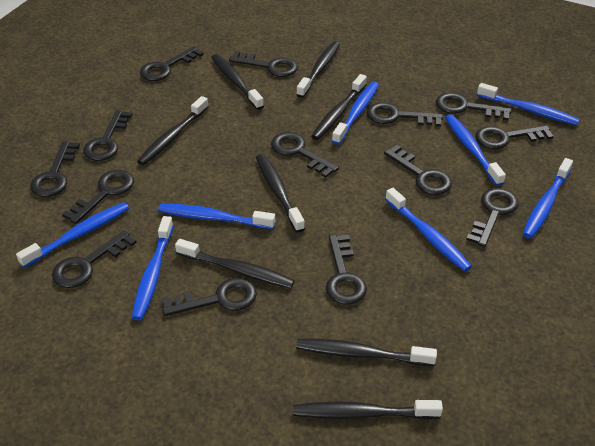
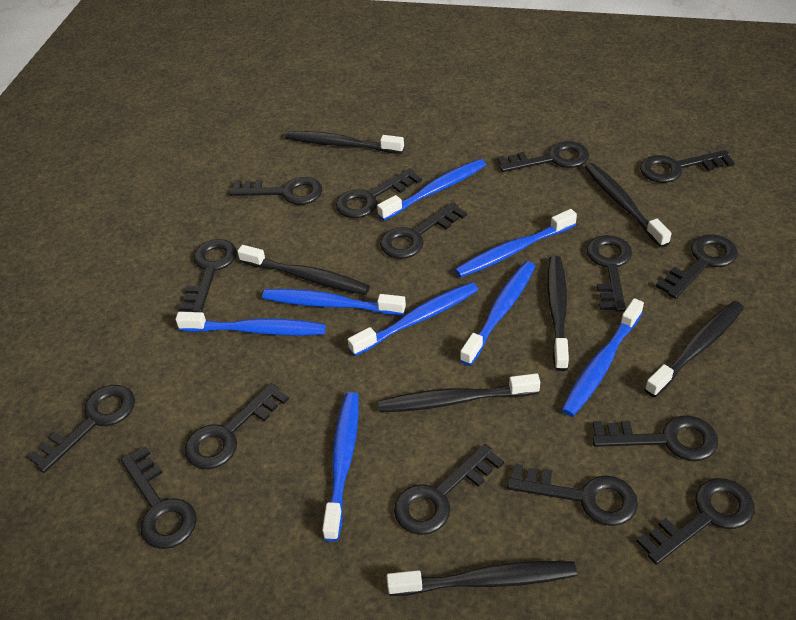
black key: [30,141,80,197] [52,230,137,288] [62,170,134,224] [83,110,132,161] [140,46,204,81] [162,278,257,316] [229,51,298,77] [271,132,339,178] [326,235,367,305] [367,102,443,127] [384,145,452,195] [436,93,512,120] [466,188,519,247] [475,125,554,149] = 14 -> [27,385,135,473] [120,446,197,549] [178,239,237,312] [184,383,289,469] [230,177,323,205] [336,168,422,218] [380,202,467,259] [394,444,504,535] [497,141,589,172] [507,463,638,526] [587,235,632,311] [592,415,718,461] [636,478,754,565] [640,150,735,183] [656,234,738,299] = 15
black toothbrush: [137,96,209,165] [175,239,295,289] [211,54,264,110] [256,154,305,232] [293,400,443,419] [296,41,340,98] [296,339,437,366] [311,74,367,140] = 8 -> [237,245,370,295] [286,131,404,154] [378,373,540,412] [387,561,577,596] [547,256,569,371] [585,163,672,248] [644,301,744,398] = 7

